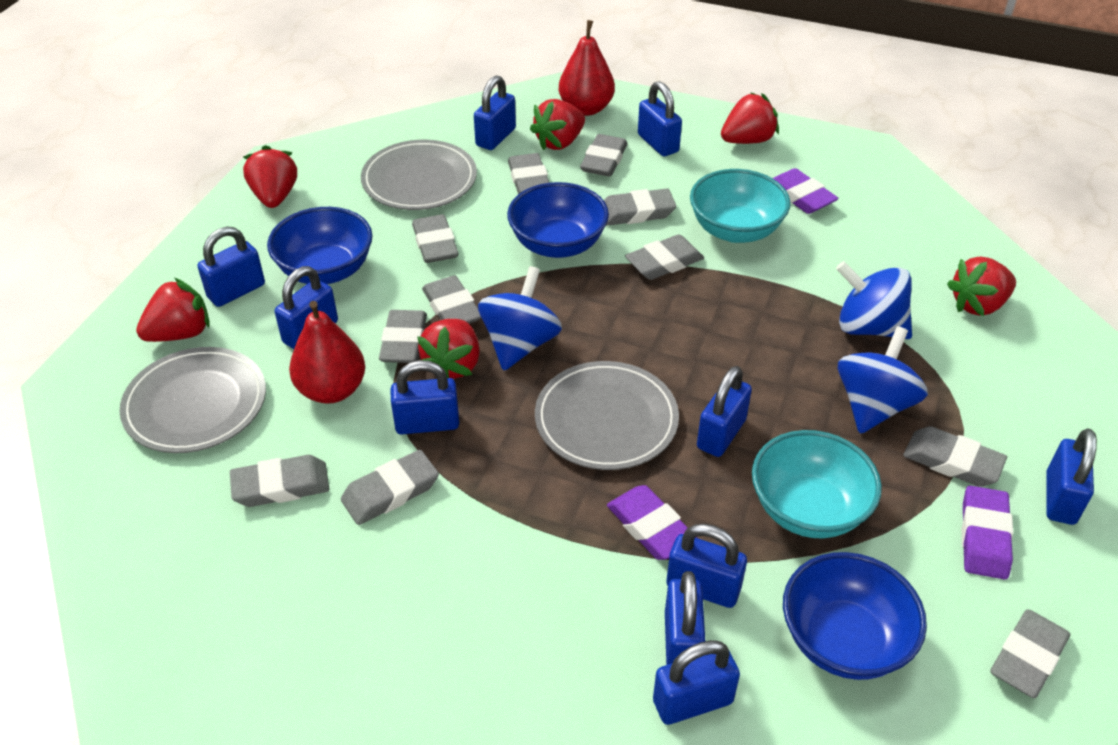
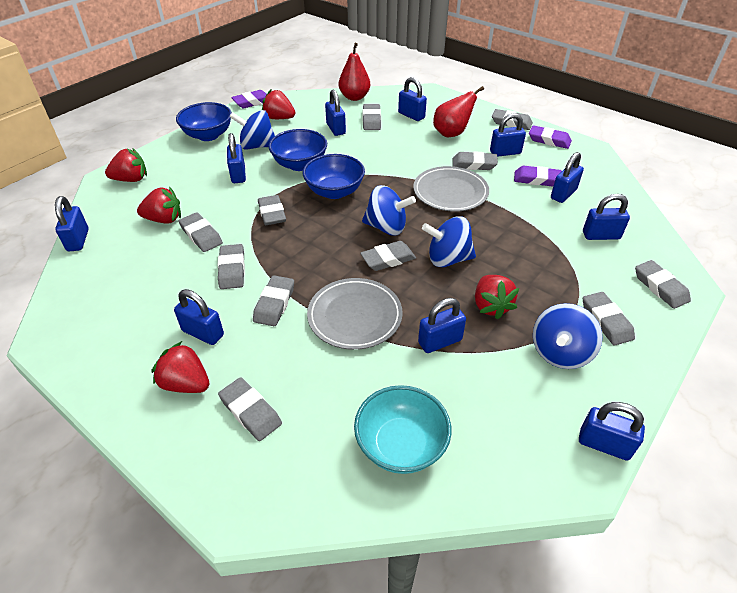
blue spinning top: [478,266,562,370] [836,261,912,339] [838,326,928,434] = 3 -> [229,110,275,150] [362,185,416,236] [422,216,476,267] [533,303,603,369] = 4
grey plate: [119,347,266,453] [361,140,477,210] [535,361,679,470] = 3 -> [307,278,403,350] [413,166,489,212] = 2
red strawberry: [136,278,210,342] [243,145,297,208] [417,319,480,379] [530,99,585,151] [721,92,779,144] [947,256,1016,316] = 6 -> [105,148,147,182] [137,187,181,224] [151,341,209,393] [262,89,295,119] [475,275,519,320] = 5
turquoise bowl: [690,169,791,243] [752,430,882,538] = 2 -> [354,385,451,474] = 1

